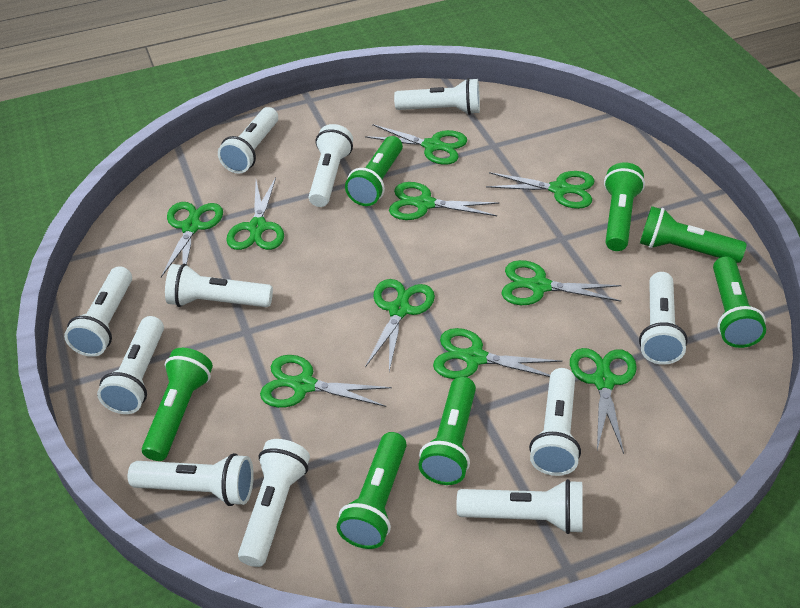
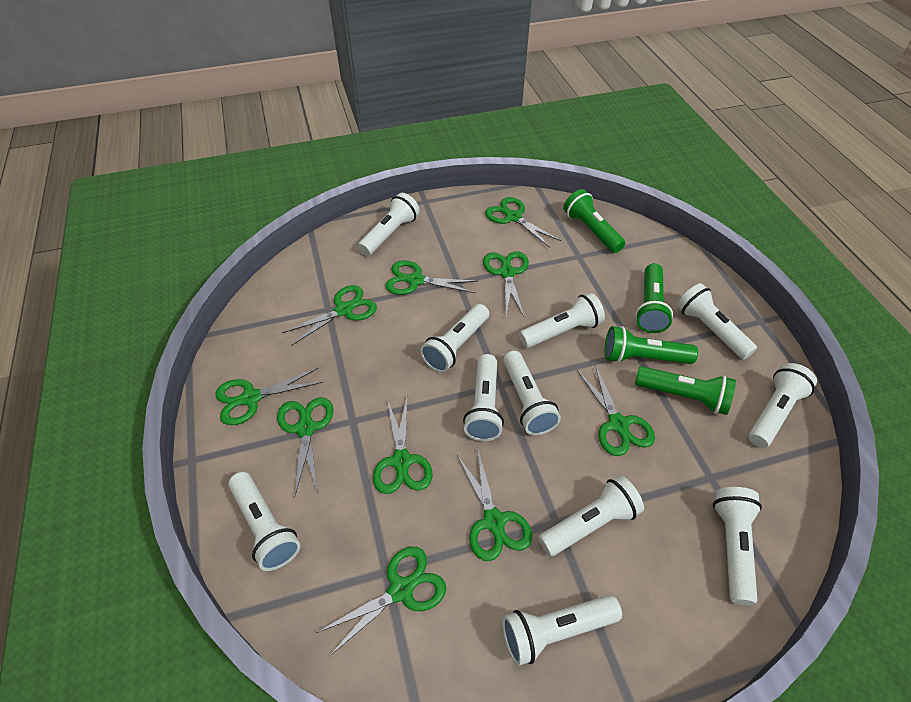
green flashlight: [142,348,213,461] [336,432,407,549] [345,136,403,206] [418,377,476,485] [604,162,645,251] [640,206,747,263] [713,256,766,348] = 7 -> [563,189,625,253] [605,326,698,364] [635,263,673,333] [635,366,736,415] = 4

